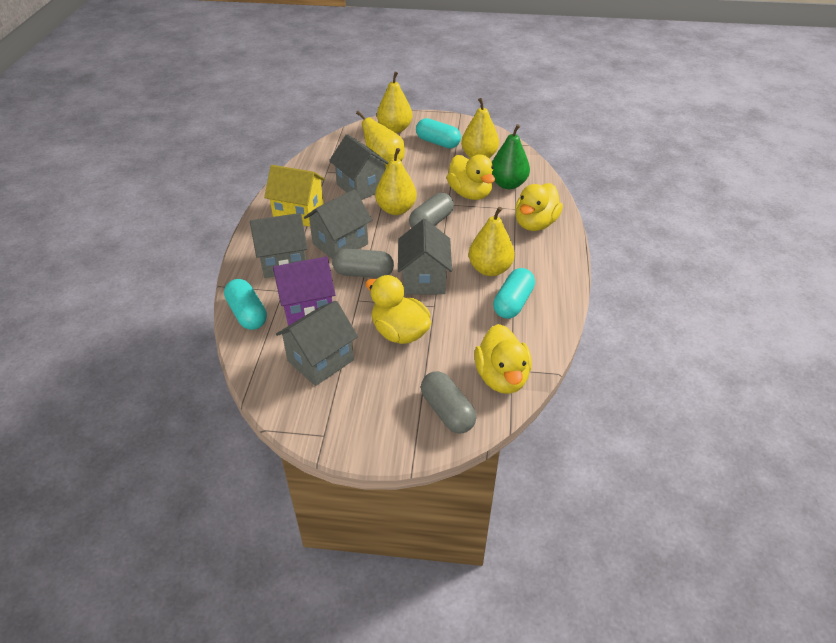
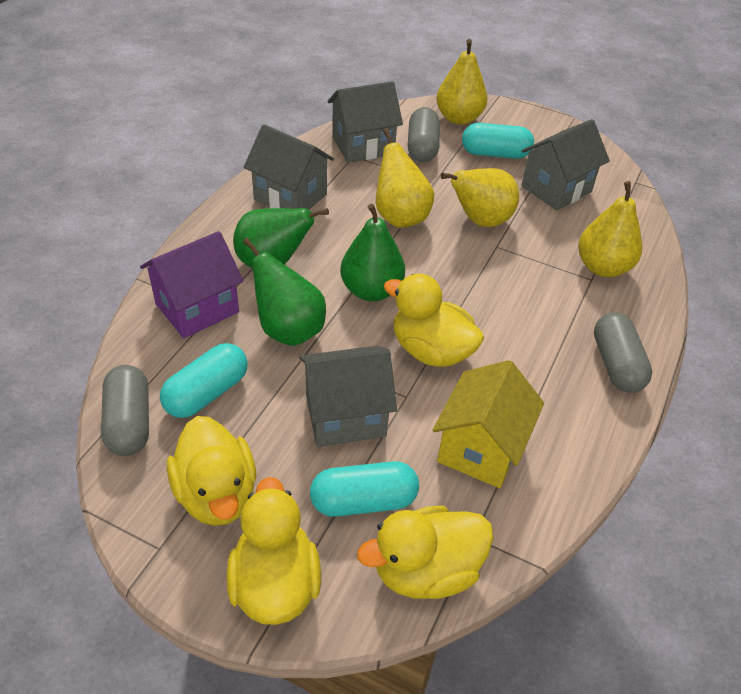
green pear: [492,124,530,189] = 1 -> [233,208,329,268] [243,238,326,346] [340,204,405,301] = 3
grey house: [250,213,308,278] [276,301,358,386] [304,189,372,259] [329,134,389,200] [398,219,452,295] = 5 -> [244,124,334,209] [299,346,397,447] [327,81,403,163] [521,119,610,211] = 4
yellow pear: [356,111,405,168] [375,148,417,215] [377,71,412,133] [461,98,499,158] [469,207,515,276] = 5 -> [376,128,434,228] [436,39,488,125] [441,168,519,227] [578,181,642,277] = 4

